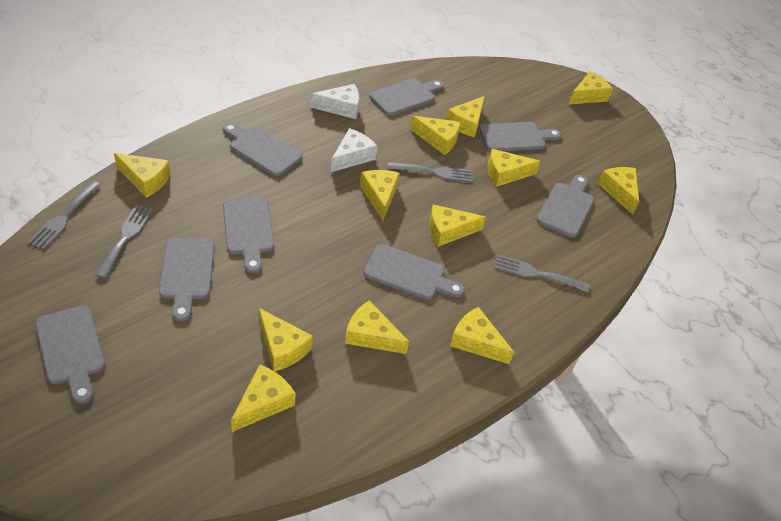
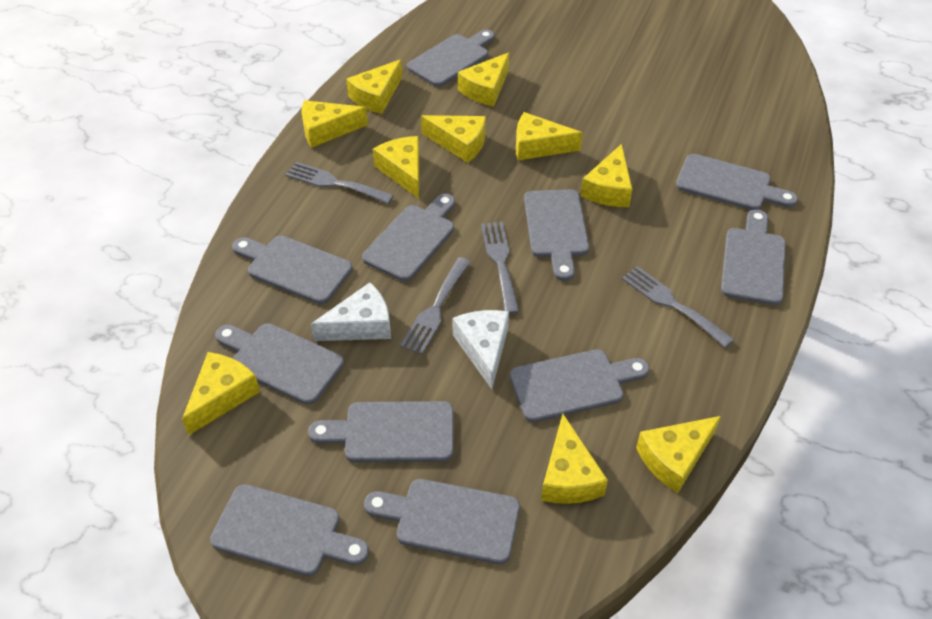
grey cutting board: [35,305,105,404] [159,238,215,321] [223,123,303,176] [223,197,274,273] [364,244,465,300] [369,78,444,116] [479,122,561,151] [537,175,594,237] = 8 -> [210,484,369,576] [215,323,344,405] [232,235,352,304] [308,401,453,463] [362,194,455,281] [364,479,520,564] [407,30,495,87] [510,349,650,422] [524,189,589,281] [676,154,798,210] [721,209,786,305] = 11
yellow cheese: [114,153,171,198] [231,364,296,432] [259,308,313,372] [345,300,409,354] [360,170,400,220] [410,116,460,155] [429,205,486,247] [446,96,485,138] [450,307,514,364] [487,149,541,187] [568,71,613,105] [598,167,639,215] = 12 -> [182,352,260,436] [302,100,368,148] [346,59,402,114] [373,136,419,199] [421,115,486,163] [458,52,509,107] [516,112,583,161] [541,414,608,504] [581,144,632,207] [636,416,721,493] = 10

